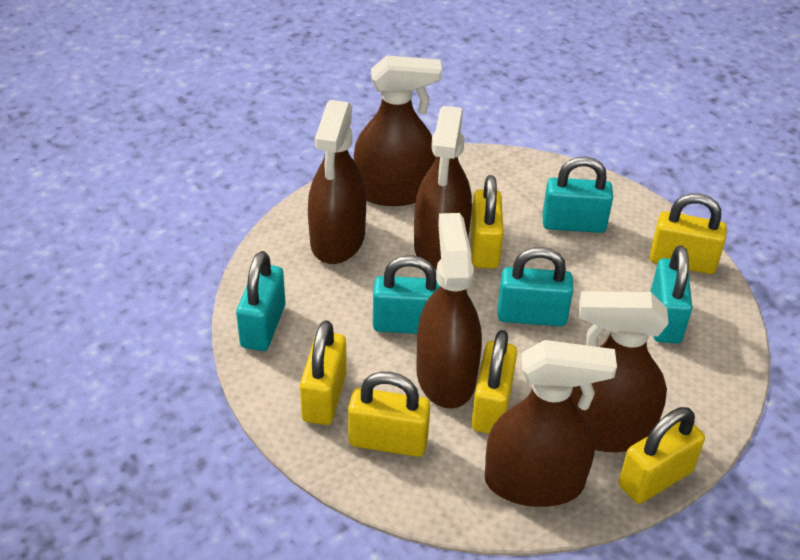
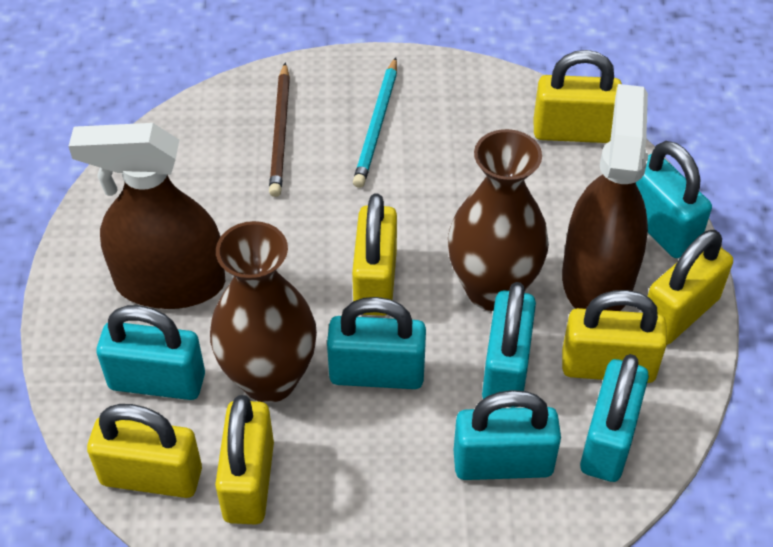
brown pencil: none = 0 -> [269,62,290,197] = 1
brown spray bottle: [308,100,366,264] [353,55,442,206] [414,106,472,270] [417,213,482,408] [485,340,617,507] [571,291,669,452] = 6 -> [69,123,225,309] [562,84,648,311] = 2
brown vase: none = 0 -> [210,221,317,403] [448,129,549,311] = 2
turquoise padlock: [236,251,285,351] [373,255,440,334] [498,247,573,326] [542,156,613,233] [650,245,693,344] = 5 -> [97,305,205,400] [327,297,426,389] [454,390,561,480] [482,282,536,408] [580,354,649,482] [636,141,712,258] = 6
turquoise pencil: none = 0 -> [353,57,397,188] = 1

